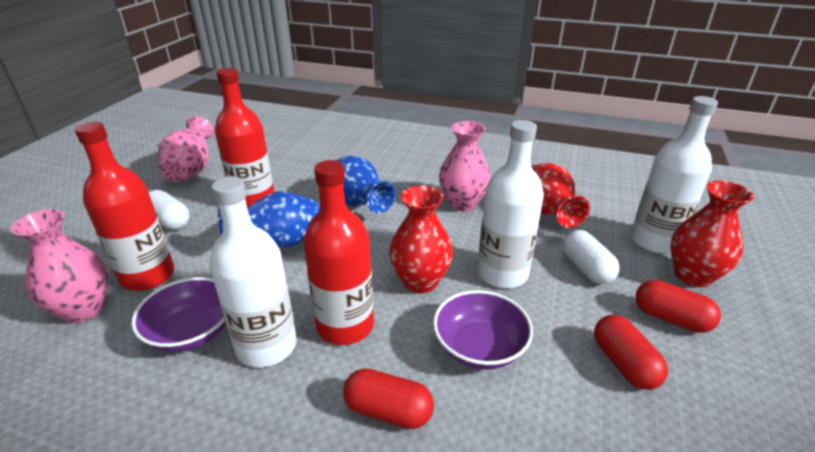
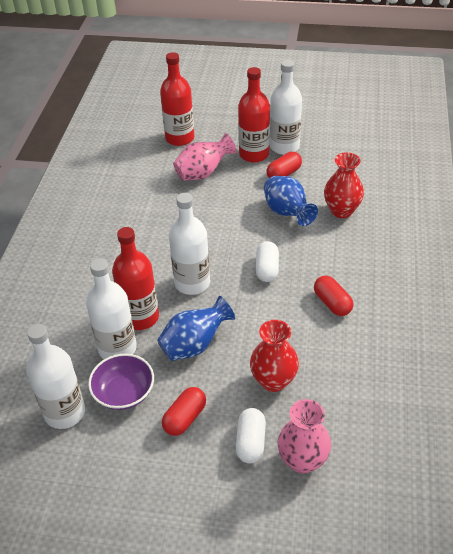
pink vase: [11,209,108,323] [158,116,214,182] [439,121,491,212] = 3 -> [173,133,236,181] [277,399,331,474] = 2
purple bowl: [131,277,226,352] [433,290,533,370] = 2 -> [88,354,154,410] = 1
red vase: [389,185,453,294] [531,163,590,228] [670,181,754,287] = 3 -> [250,320,299,392] [324,152,364,218] = 2
white bottle: [209,176,297,367] [477,120,544,288] [631,96,718,254] = 3 -> [26,324,85,429] [86,258,137,359] [169,193,210,295] [270,60,302,155] = 4

